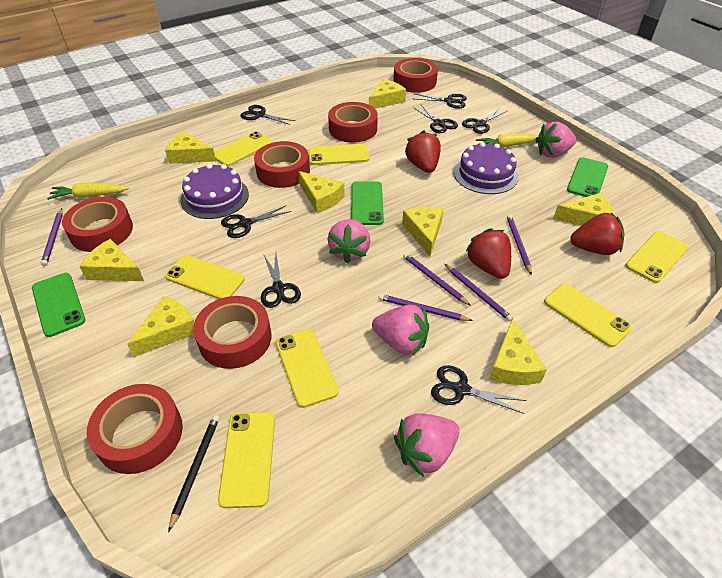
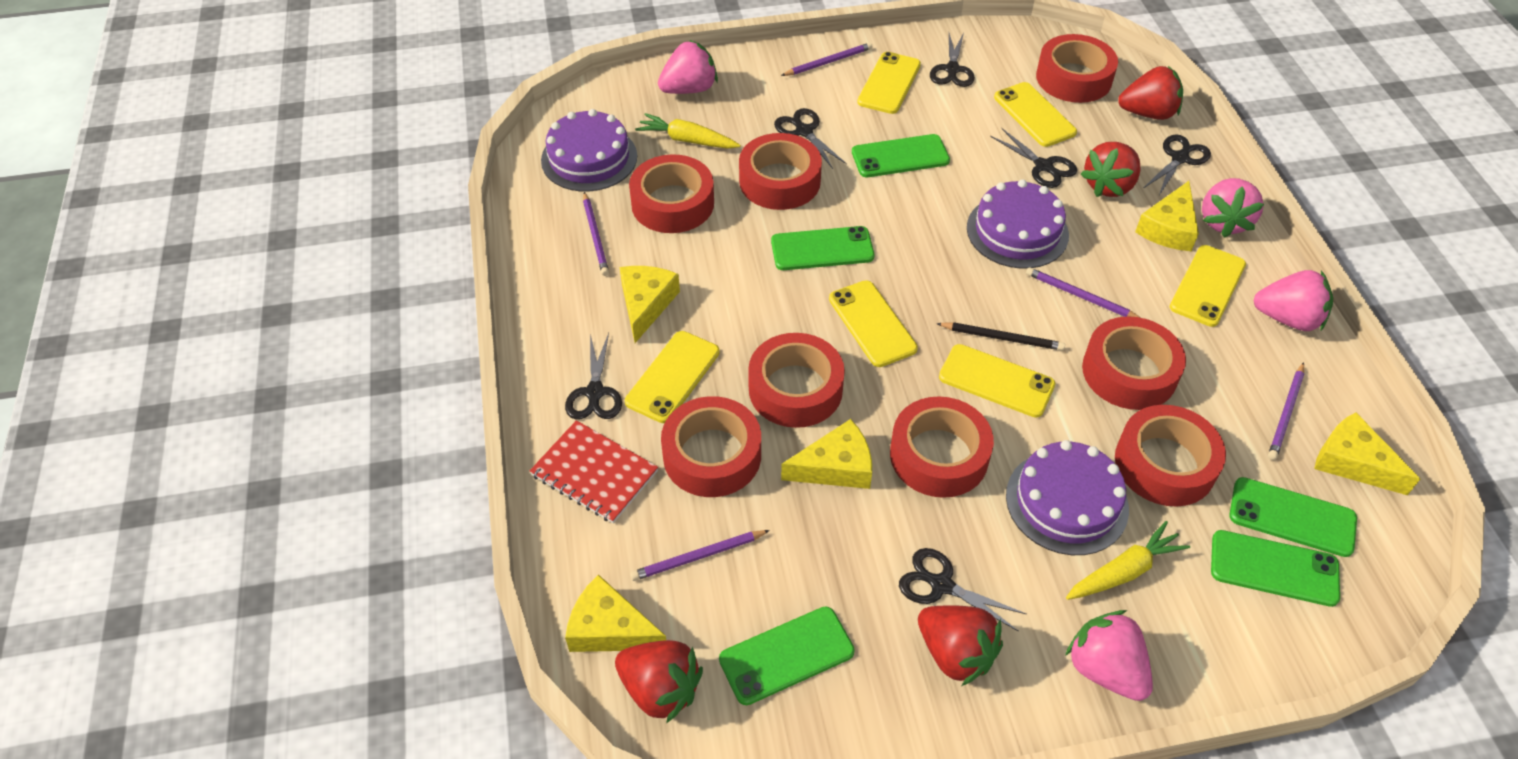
black scissors: [221,205,291,238] [240,105,295,125] [261,254,301,308] [413,104,458,133] [415,94,467,109] [431,365,526,414] [462,108,507,134] = 7 -> [565,333,622,420] [774,108,847,169] [899,548,1026,631] [930,33,975,87] [990,128,1077,188] [1144,135,1211,197] = 6
green phone: [32,273,85,337] [351,181,384,225] [567,157,608,197] = 3 -> [719,606,855,705] [771,226,874,270] [852,134,950,177] [1211,530,1340,607] [1229,477,1357,557] = 5
purple cake: [180,164,249,219] [454,142,519,194] = 2 -> [541,109,637,191] [967,179,1069,269] [1006,440,1129,555] = 3
red notebook: none = 0 -> [530,420,658,523] = 1
red strawberry: [405,130,441,173] [465,228,511,279] [570,213,625,255] = 3 -> [615,640,703,723] [918,605,1003,686] [1081,142,1141,197] [1118,66,1183,120] = 4
red tape: [62,197,133,252] [87,384,183,474] [193,296,271,369] [254,141,310,188] [328,102,378,143] [393,58,438,93] = 6 -> [629,154,714,233] [661,396,761,497] [739,133,822,210] [748,333,845,428] [890,396,994,498] [1036,34,1118,103] [1082,316,1186,410] [1115,405,1226,507] = 8
yellow cheese: [79,239,144,281] [127,296,194,357] [165,132,216,164] [298,171,345,213] [369,79,406,109] [402,207,443,256] [489,318,547,385] [553,193,613,226] = 8 -> [565,574,666,652] [620,266,680,343] [781,419,872,489] [1135,181,1199,251] [1314,412,1420,495] = 5
yellow phone: [165,255,245,299] [214,132,272,166] [218,412,275,508] [276,329,339,408] [309,144,369,165] [544,284,632,347] [625,231,688,283] = 7 -> [625,331,720,423] [829,280,918,367] [857,52,921,114] [939,344,1055,418] [994,82,1077,147] [1170,245,1246,327] = 6

